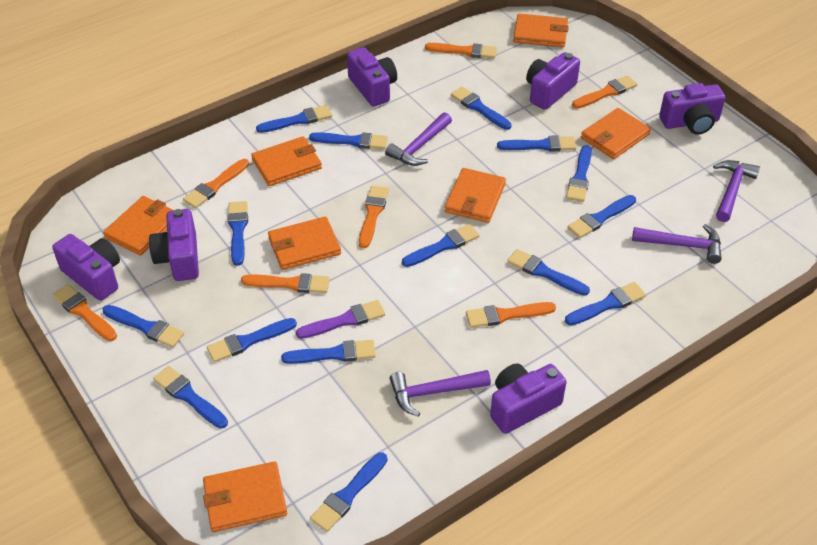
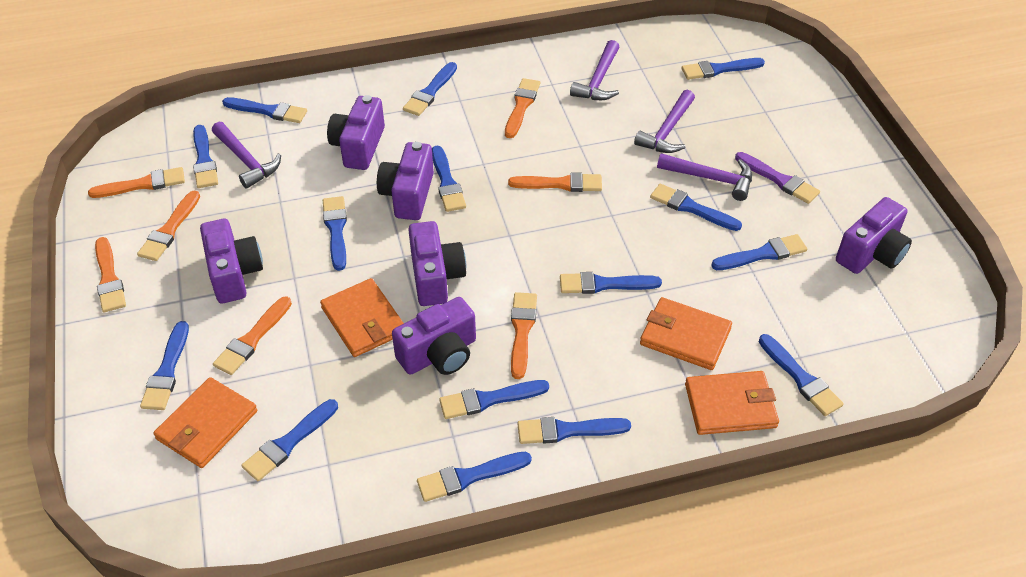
orange wallet: [103,196,173,256] [203,461,287,532] [251,136,322,186] [268,217,341,270] [445,168,506,223] [513,13,569,47] [581,108,651,159] = 7 -> [153,377,257,468] [320,278,404,357] [640,297,732,370] [685,371,779,435] = 4

